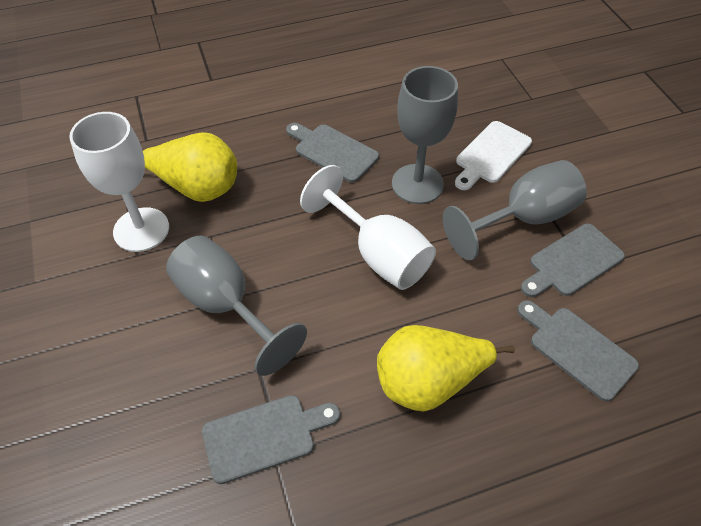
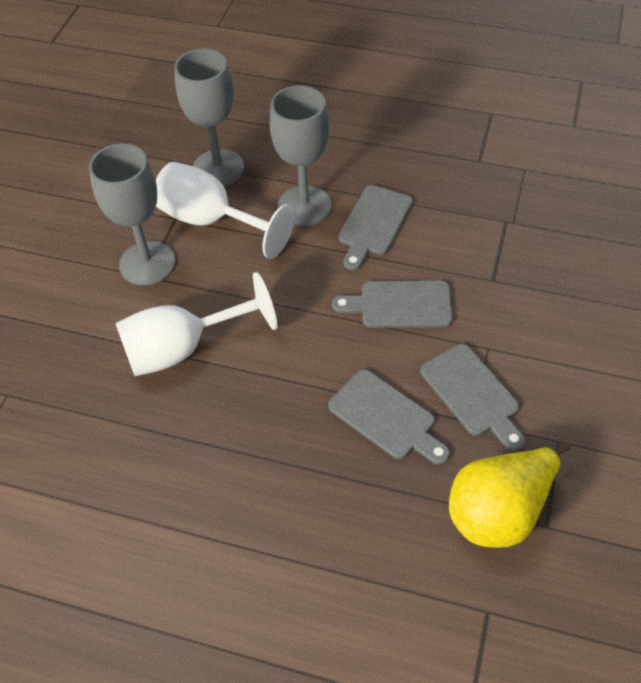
white cutting board: [455,121,532,190] = 1 -> none = 0
yellow pear: [143,132,237,202] [377,325,515,412] = 2 -> [449,443,571,548] = 1

